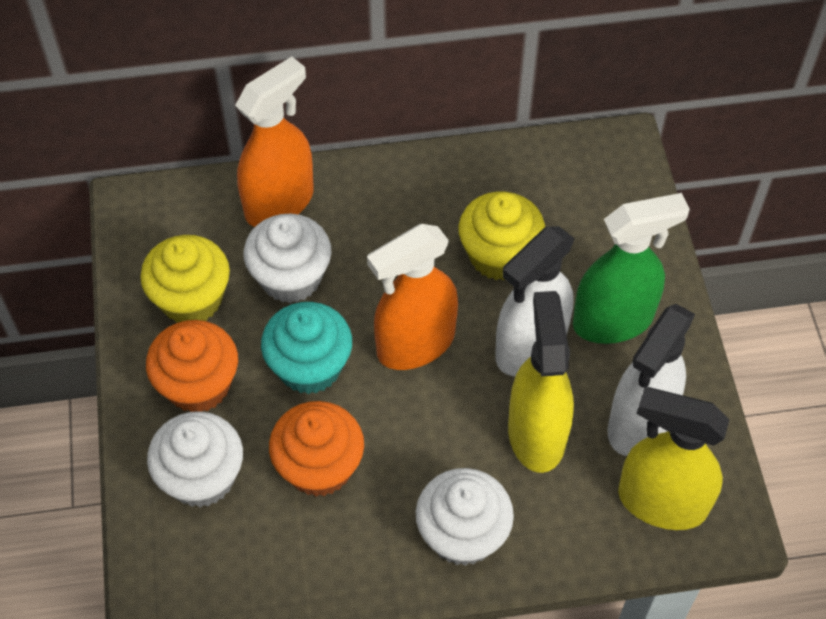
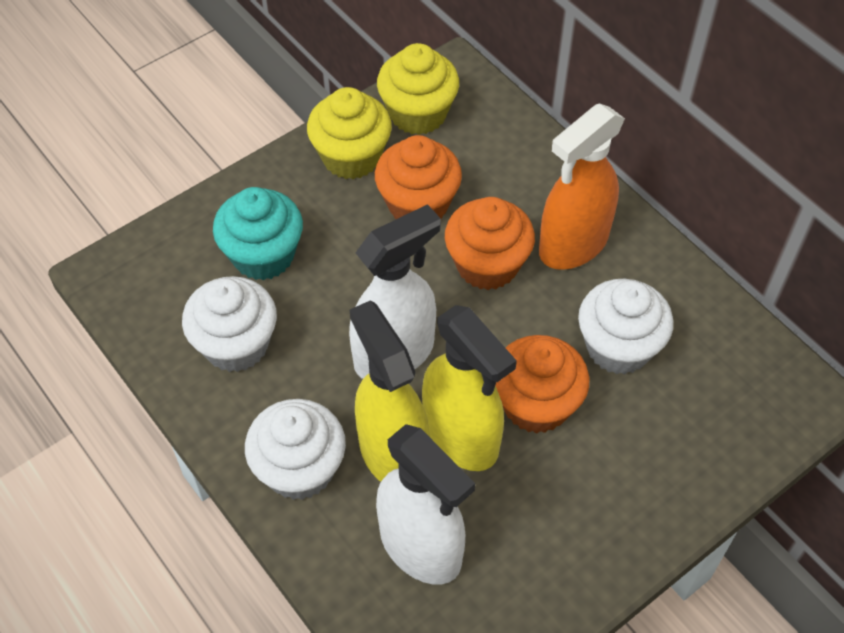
green spray bottle: [573,193,690,344] = 1 -> none = 0
orange cupcake: [146,320,238,412] [269,401,364,497] = 2 -> [375,135,462,219] [445,197,535,290] [495,335,589,434] = 3
orange spray bottle: [235,57,314,227] [367,224,458,370] = 2 -> [539,103,625,270] = 1

